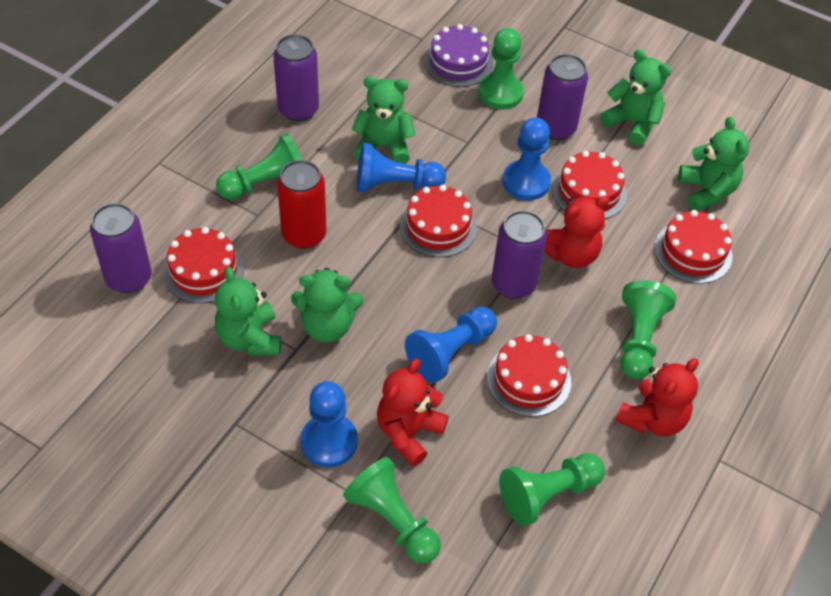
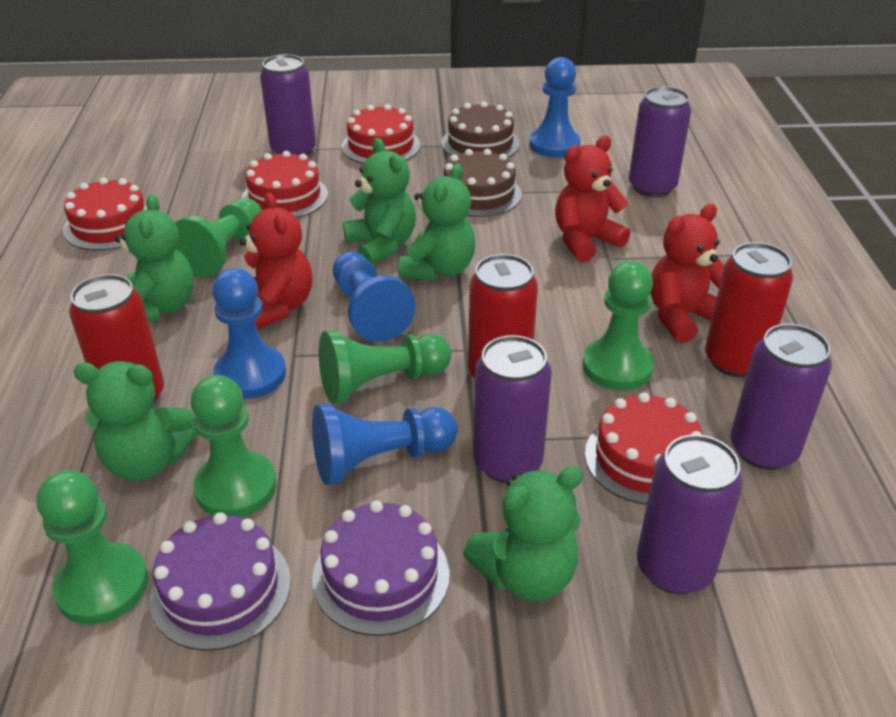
brown cake: none = 0 -> [441,101,520,158] [444,149,522,217] = 2
purple cake: [424,24,493,87] = 1 -> [149,512,291,651] [312,500,450,636] = 2
purple can: [90,203,151,293] [273,34,319,121] [491,210,547,299] [537,54,588,140] = 4 -> [260,54,316,156] [473,335,552,483] [629,86,691,197] [637,434,743,594] [730,324,832,470] = 5
red cake: [163,227,244,303] [400,185,477,257] [487,334,571,417] [552,151,627,220] [654,210,732,284] = 5 -> [63,178,147,251] [242,151,328,218] [342,104,420,164] [585,392,703,505] = 4
red can: [277,160,327,249] = 1 -> [69,274,164,404] [468,254,538,378] [705,242,793,377] = 3

